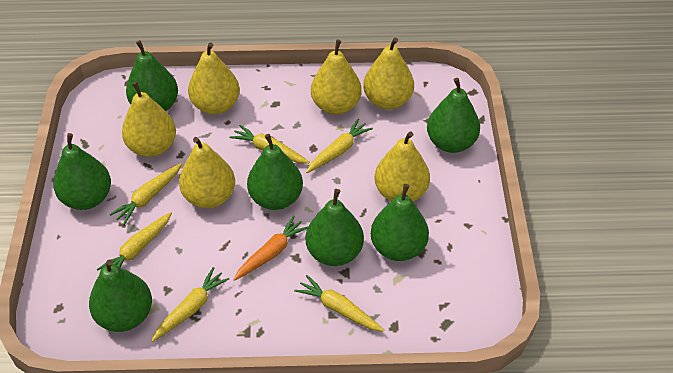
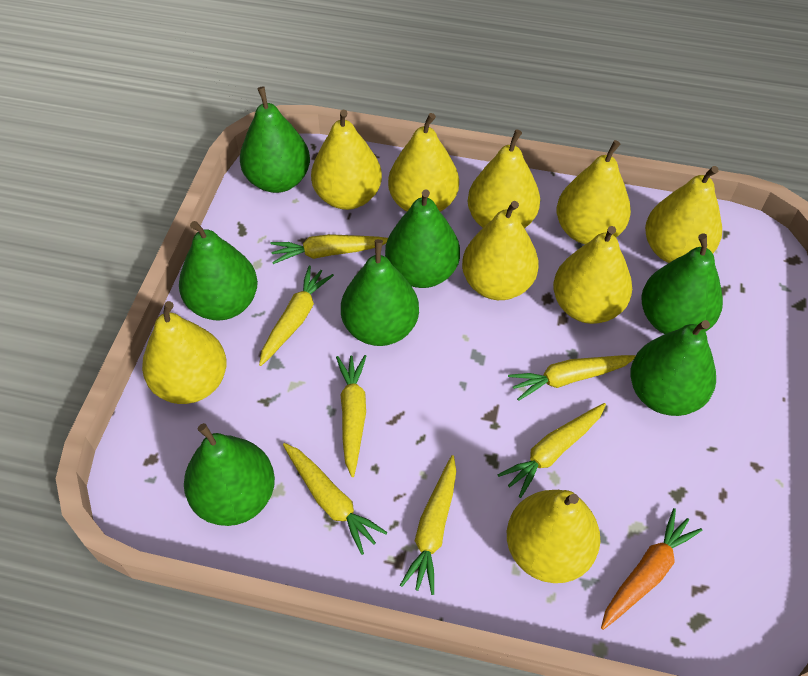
yellow carrot: [97,212,172,271] [109,163,182,225] [151,267,229,342] [230,125,310,163] [294,275,384,332] [306,119,373,173] = 6 -> [259,266,334,366] [270,234,388,264] [283,443,387,555] [336,355,366,477] [400,455,456,595] [498,403,606,498] [508,355,636,401] = 7
yellow pear: [122,82,176,157] [179,137,235,208] [188,42,240,115] [311,39,362,115] [363,38,414,110] [374,131,430,202] = 6 -> [142,301,226,404] [311,110,382,210] [388,113,459,212] [462,201,539,300] [468,129,540,228] [507,490,600,583] [553,226,632,324] [557,140,631,244] [645,166,722,263] = 9

